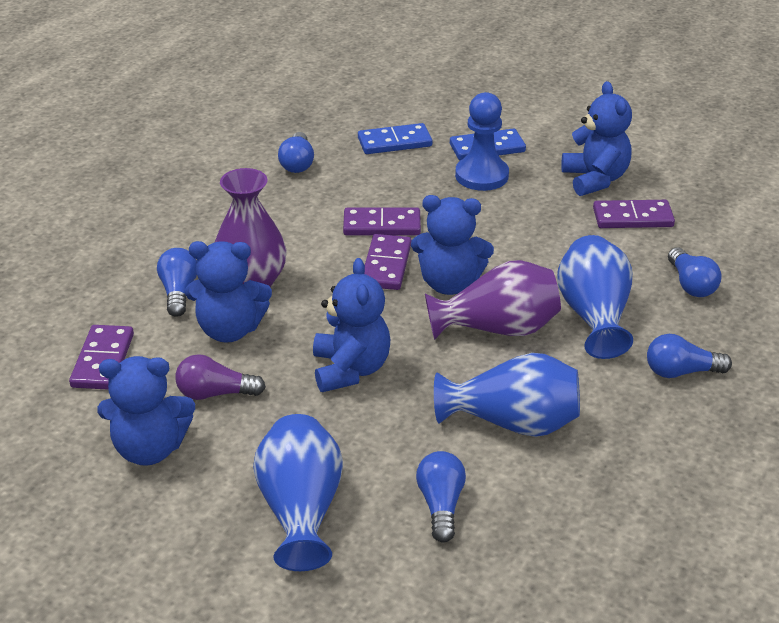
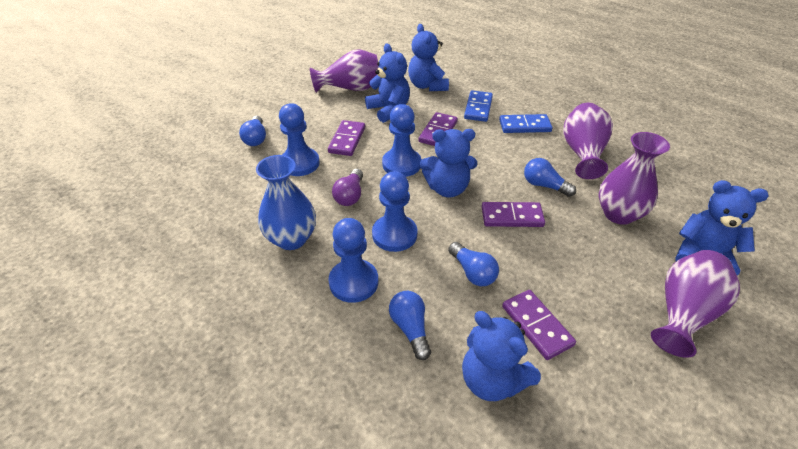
blue light bulb: [157,248,197,317] [278,132,314,173] [416,451,466,543] [647,334,732,378] [668,247,722,297] = 5 -> [239,116,266,146] [389,291,431,360] [448,242,499,286] [524,158,576,197] = 4
blue pawn: [455,92,509,191] = 1 -> [279,103,320,176] [328,218,378,303] [372,171,417,252] [382,104,421,177] = 4
blue vase: [253,414,343,571] [434,353,580,437] [557,235,633,359] = 3 -> [256,155,316,250] = 1
purple vase: [215,168,286,287] [425,260,561,340] = 2 -> [310,49,379,93] [563,103,613,179] [599,132,670,225] [651,250,740,358] = 4

